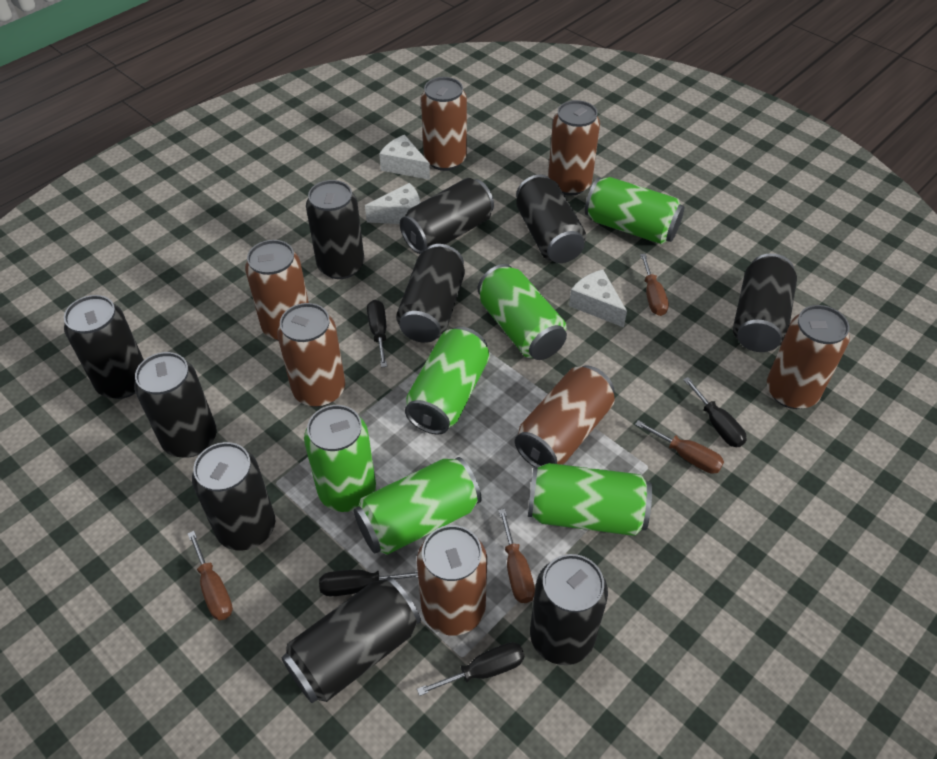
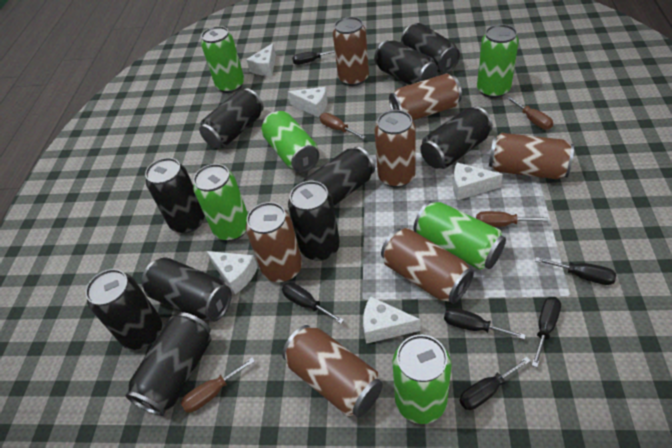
black screwdriver: [319,570,418,596] [367,300,387,368] [417,642,525,696] [683,377,746,447] = 4 -> [282,282,344,324] [292,50,335,65] [444,308,526,340] [459,357,531,410] [532,297,561,367] [535,257,616,285] = 6
white cheese: [365,183,420,224] [379,135,430,180] [569,270,627,328] = 3 -> [206,251,258,294] [246,43,276,76] [288,87,328,117] [363,296,421,344] [453,163,503,200] = 5

